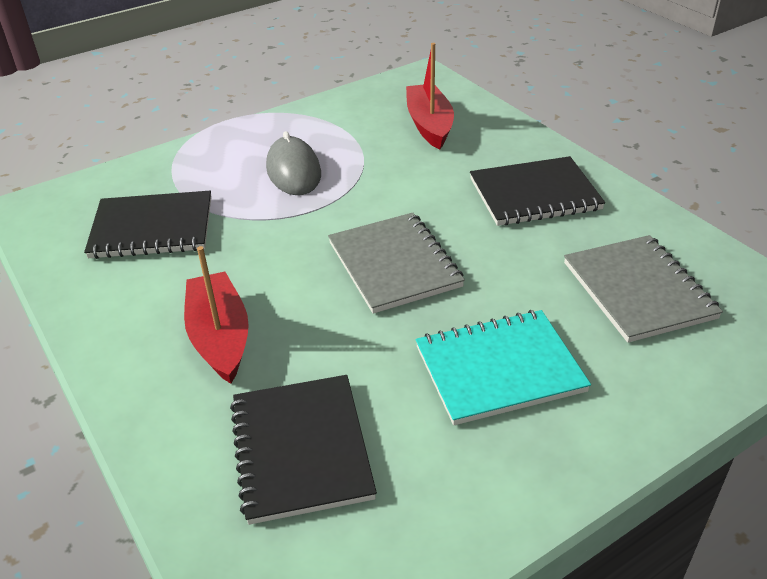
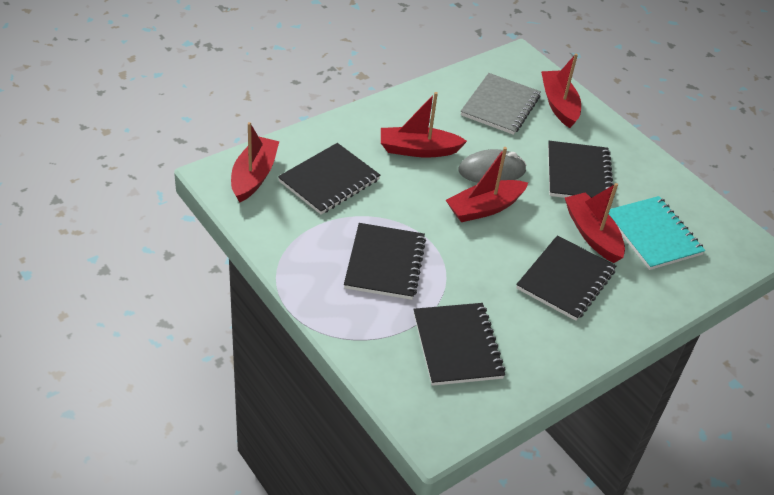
black notebook: [84,191,211,259] [230,375,377,525] [470,156,605,226] = 3 -> [278,143,380,215] [344,223,426,300] [413,303,506,386] [516,235,616,321] [548,141,615,198] = 5
grey notebook: [328,213,465,314] [564,235,723,343] = 2 -> [460,73,541,135] = 1
red boat: [184,246,249,384] [406,43,454,150] = 2 -> [231,122,279,202] [381,92,467,158] [446,147,528,222] [541,53,581,128] [565,183,625,263] = 5

